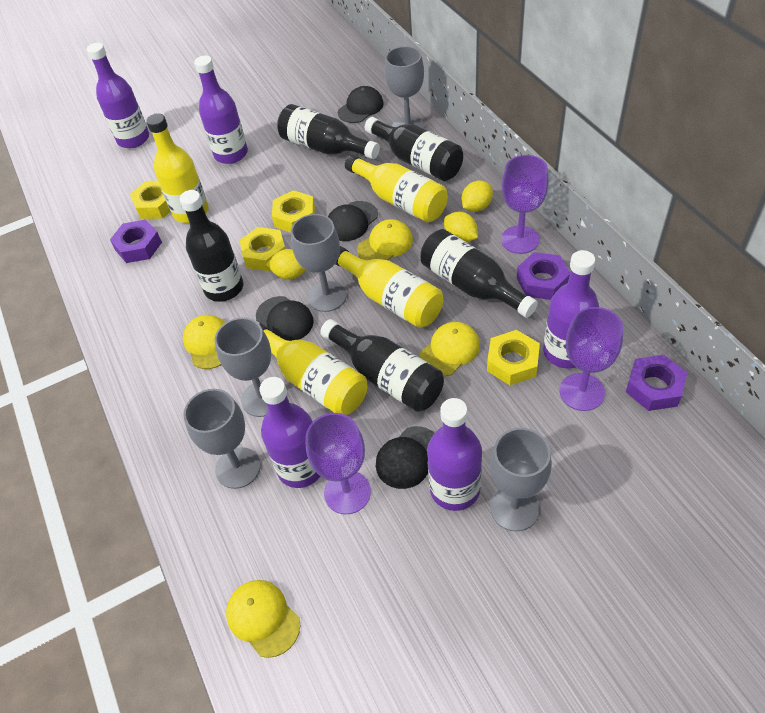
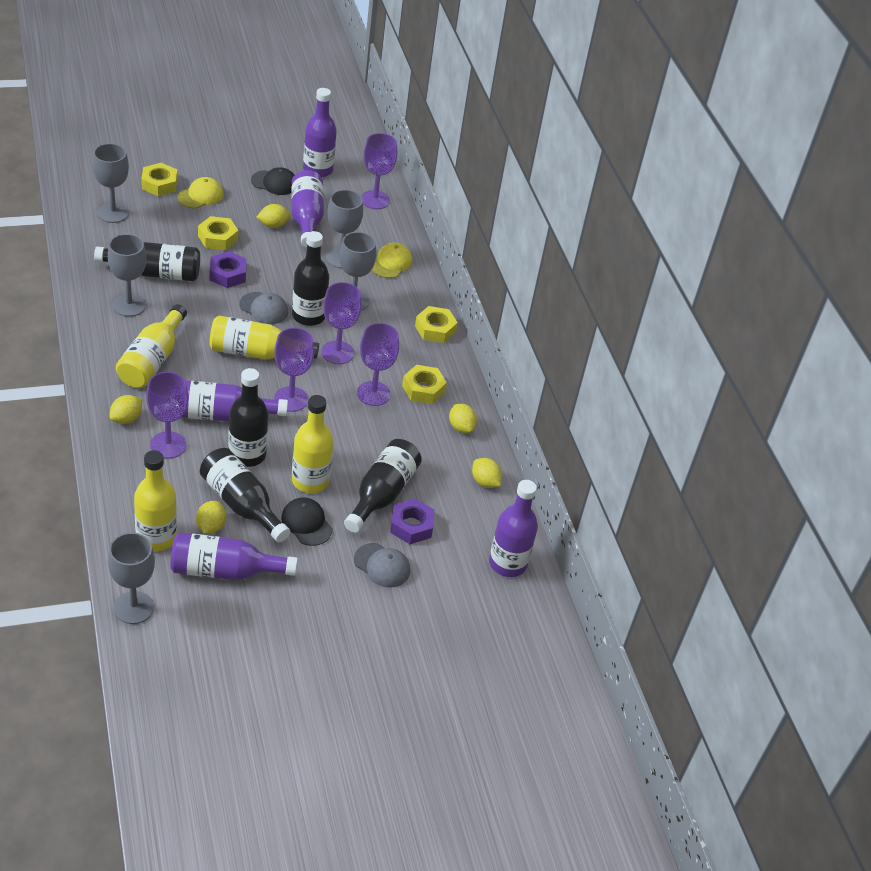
black cap: [256,296,314,341] [328,201,378,241] [338,86,383,123] [376,426,435,489] = 4 -> [251,167,294,195] [281,497,332,546] = 2
grey cap: none = 0 -> [239,292,288,324] [354,543,410,587] = 2
purple goblet: [305,413,371,514] [501,155,549,254] [560,307,623,411] = 3 -> [146,372,188,459] [274,328,314,412] [321,282,362,364] [357,323,399,406] [361,133,397,209] = 5
purple nut: [110,220,162,263] [517,252,570,300] [626,355,687,411] = 3 -> [210,251,247,288] [390,498,435,544] = 2
yellow cap: [183,315,225,369] [226,580,300,658] [357,219,413,261] [419,322,480,376] = 4 -> [177,177,224,208] [372,243,413,278] = 2
yellow lemon: [266,249,306,280] [444,212,478,242] [462,181,493,212] = 3 -> [110,395,142,424] [196,501,226,534] [257,204,291,228] [449,404,477,433] [472,458,502,488] = 5

